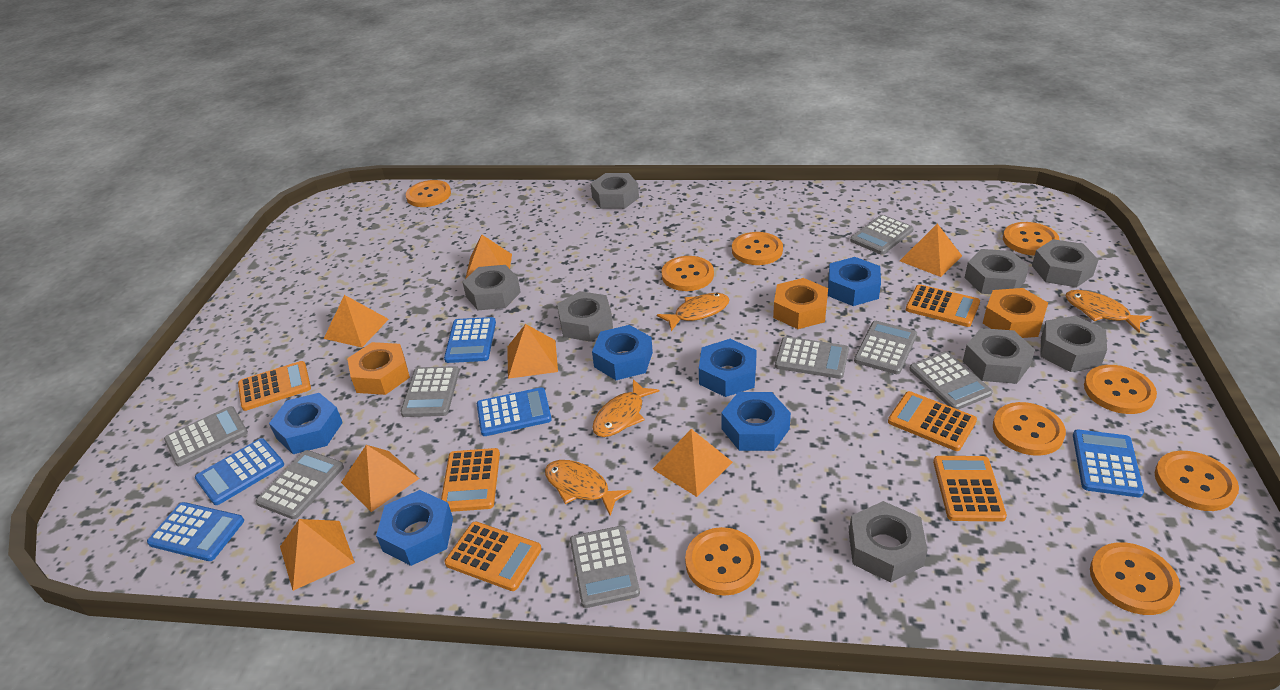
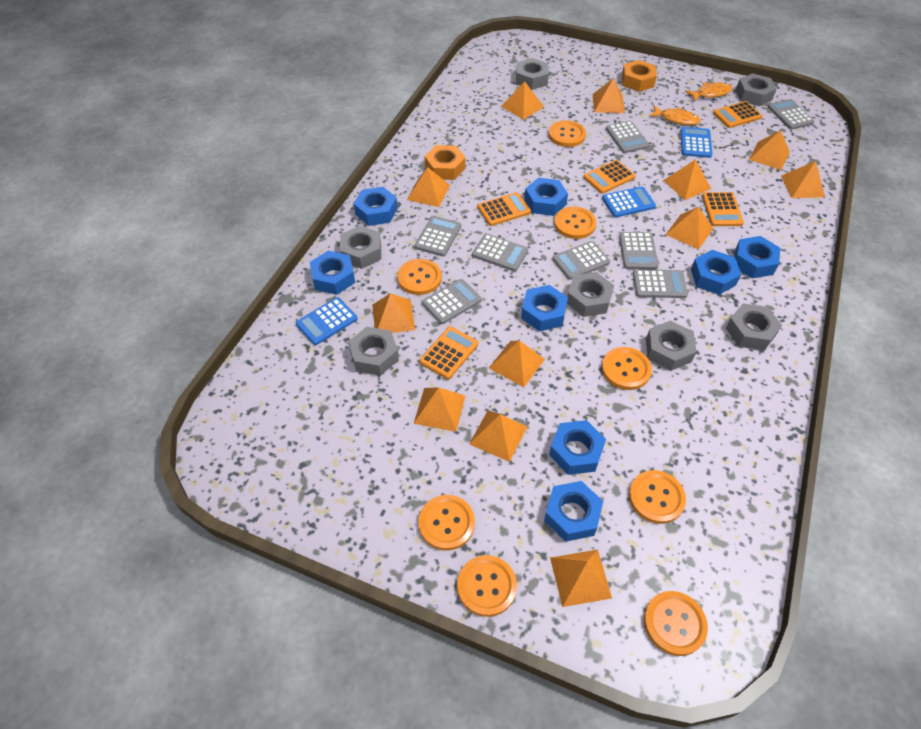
blue calculator: [147,502,244,561] [195,438,284,505] [444,317,496,363] [477,387,552,436] [1073,430,1144,497] = 5 -> [296,297,358,345] [602,186,656,217] [680,127,712,158] = 3
blue nut: [269,393,343,454] [376,490,453,566] [592,325,653,380] [699,339,757,397] [721,392,791,451] [828,257,881,306] = 6 -> [310,251,355,295] [354,187,398,226] [521,285,568,332] [524,178,568,216] [544,481,603,542] [549,420,606,475] [691,250,741,295] [734,236,780,278] = 8
grey nut: [462,265,521,310] [557,291,613,342] [590,173,639,209] [849,501,928,582] [963,328,1035,384] [964,249,1029,294] [1032,239,1099,287] [1040,316,1107,372] = 8 -> [340,226,381,269] [348,327,399,376] [516,58,549,90] [567,272,614,317] [646,321,697,371] [726,304,782,351] [735,73,777,106] = 7
orange button: [406,180,451,207] [662,256,714,291] [685,527,761,596] [732,232,783,265] [993,402,1066,456] [1003,222,1060,256] [1084,365,1157,414] [1090,542,1180,615] [1155,451,1239,511] = 9 -> [397,259,442,295] [418,495,475,551] [457,555,517,617] [548,120,586,147] [554,206,596,239] [602,347,652,390] [629,470,686,524] [644,591,708,656] = 8
orange calculator: [238,361,311,411] [441,448,500,512] [445,521,542,591] [888,391,977,451] [906,284,980,327] [933,456,1007,522] = 6 -> [419,326,478,379] [477,192,531,226] [583,160,636,194] [702,192,744,226] [713,101,762,128] = 5
orange fish: [545,460,631,516] [592,379,659,437] [657,293,730,331] [1066,290,1152,333] = 4 -> [649,105,700,125] [685,82,732,102] = 2
orange nut: [347,342,410,395] [773,278,828,329] [983,288,1048,338] = 3 -> [424,145,466,180] [622,60,657,92] = 2
orange pyramid: [280,519,355,591] [324,295,389,347] [341,445,420,512] [465,235,512,279] [507,324,558,379] [653,429,733,497] [900,224,962,277] = 7 -> [372,293,415,333] [407,167,450,207] [414,387,465,432] [469,410,527,462] [489,340,545,387] [501,81,544,120] [550,550,612,607] [593,78,625,113] [663,159,711,200] [666,206,713,249] [749,130,790,170] [781,161,825,198] = 12

